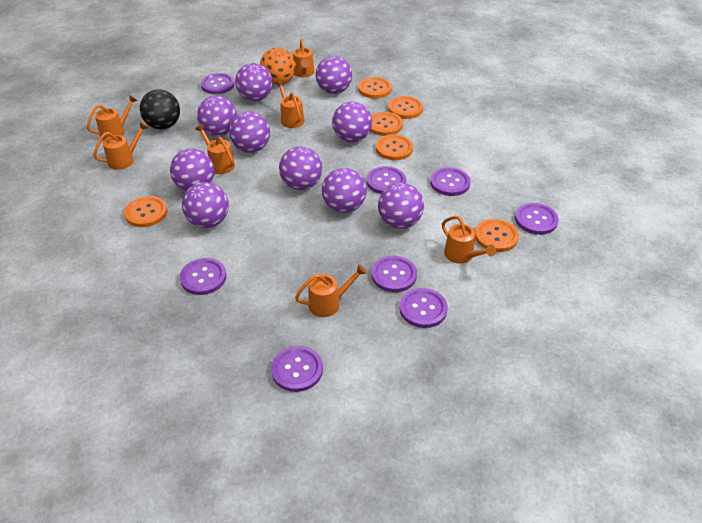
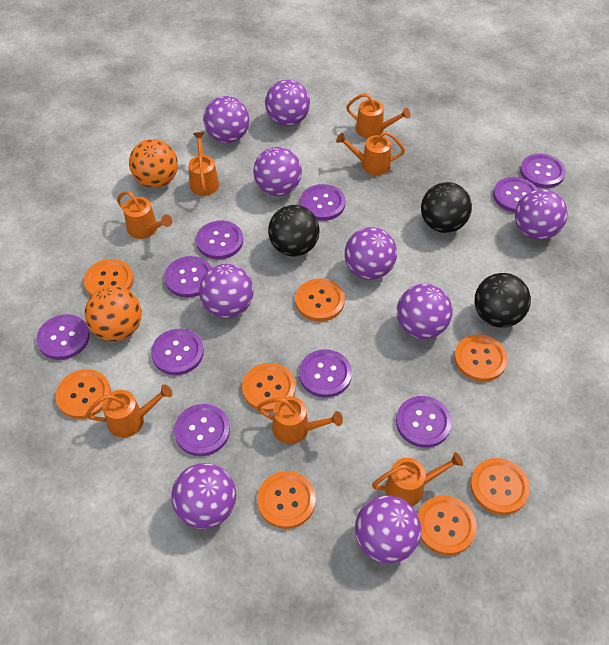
black ball: [140,90,180,129] = 1 -> [268,205,320,257] [421,182,472,233] [474,273,531,328] = 3
orange ball: [260,48,296,85] = 1 -> [85,286,142,341] [129,139,178,188] = 2
orange button: [124,196,168,227] [358,77,392,99] [370,112,403,136] [376,134,413,160] [388,96,423,119] [475,219,519,252] = 6 -> [55,369,111,419] [84,259,134,296] [242,363,296,412] [257,471,316,529] [295,279,345,321] [418,496,477,555] [454,334,508,382] [470,458,530,515] = 8
purple ball: [170,148,215,191] [182,182,229,228] [197,96,237,136] [229,111,270,153] [235,63,273,101] [279,146,322,190] [316,56,352,94] [322,168,366,213] [332,102,372,142] [378,183,424,229] = 10 -> [171,463,236,529] [199,264,254,318] [203,96,249,143] [253,147,302,196] [265,79,310,126] [345,227,397,280] [355,495,421,563] [397,284,452,339] [515,189,568,240] = 9
purple button: [180,258,227,295] [201,73,235,94] [271,346,323,392] [367,166,406,194] [371,256,417,292] [399,288,448,328] [430,167,470,196] [515,203,559,235] = 8 -> [36,314,90,360] [151,329,204,375] [164,256,212,298] [174,404,230,456] [196,220,243,259] [299,349,352,398] [300,184,346,221] [396,396,452,448] [493,177,537,213] [520,154,566,188] = 10

